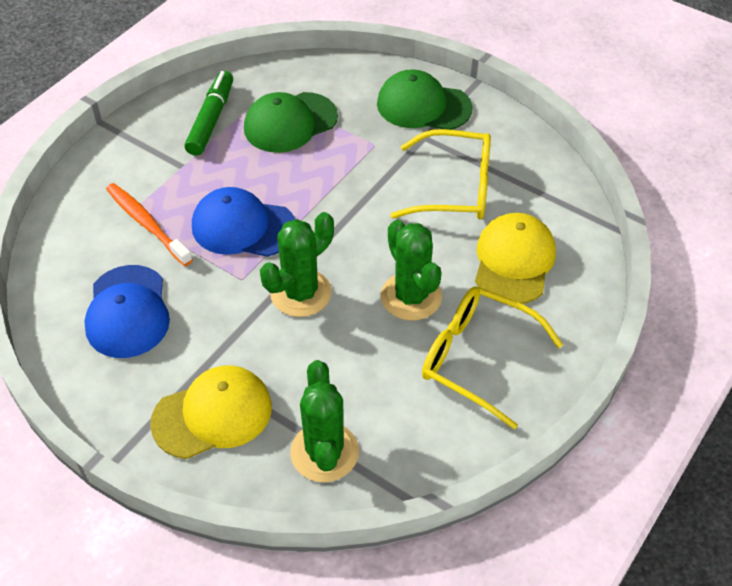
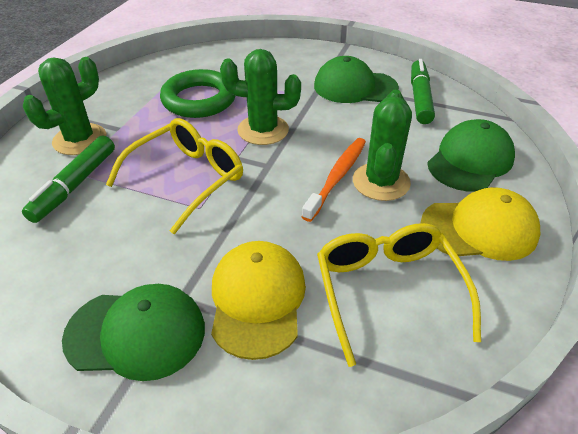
blue cap: [84,265,170,358] [192,187,295,257] = 2 -> none = 0
green cap: [244,92,338,153] [377,69,473,130] = 2 -> [62,284,205,381] [314,56,399,103] [427,119,515,192] = 3
green marker: [184,71,233,156] = 1 -> [22,136,115,223] [411,59,435,124] = 2
green ring: none = 0 -> [160,69,235,118] = 1

